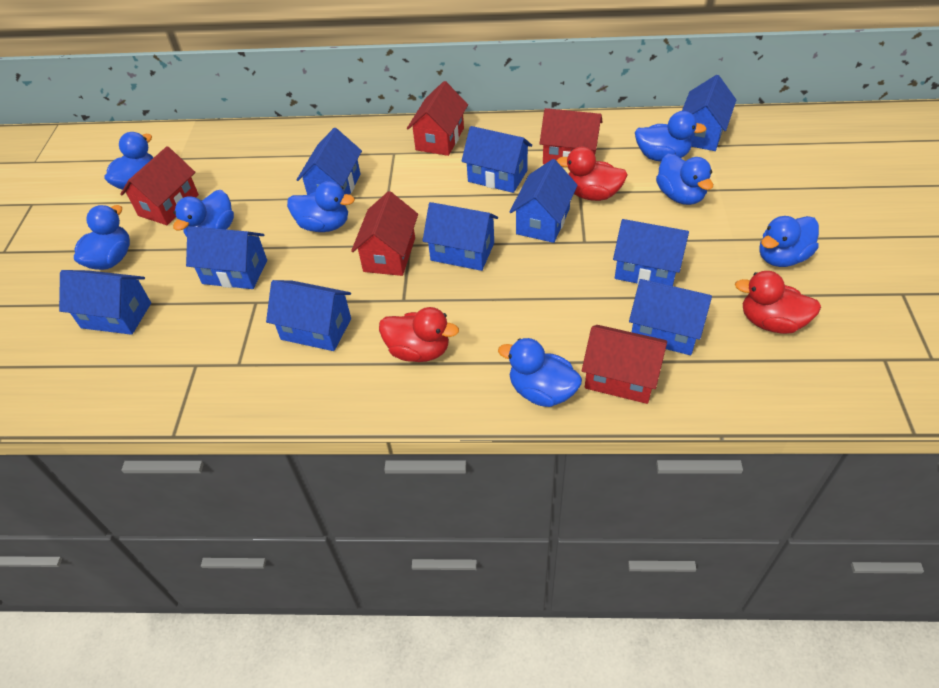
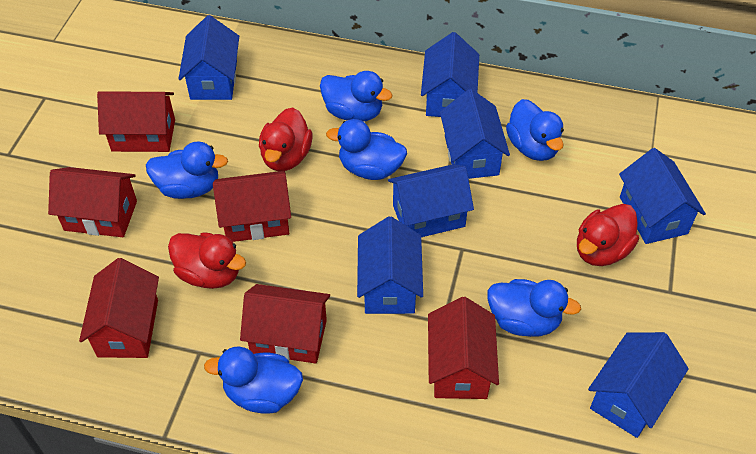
blue duck: [74,205,130,270] [105,132,154,190] [173,190,234,237] [287,181,355,232] [498,338,582,407] [635,111,707,161] [656,153,713,205] [759,216,819,267] = 8 -> [146,141,228,199] [204,347,303,414] [320,71,393,122] [326,119,407,180] [487,279,581,337] [506,99,564,161] = 6
blue house: [59,270,151,335] [186,226,267,289] [266,280,351,351] [297,128,362,195] [423,202,498,271] [461,126,532,193] [509,159,578,243] [613,219,689,286] [629,279,712,355] [682,75,736,151] = 10 -> [178,15,239,100] [357,216,423,314] [388,164,474,237] [421,32,479,117] [440,89,510,179] [588,332,689,438] [619,148,706,244] = 7
red house: [120,146,199,225] [351,191,418,276] [407,81,468,156] [539,108,603,168] [582,325,667,404] = 5 -> [48,167,137,237] [79,258,159,358] [97,91,175,152] [213,171,291,242] [240,284,330,363] [428,297,499,399] = 6

